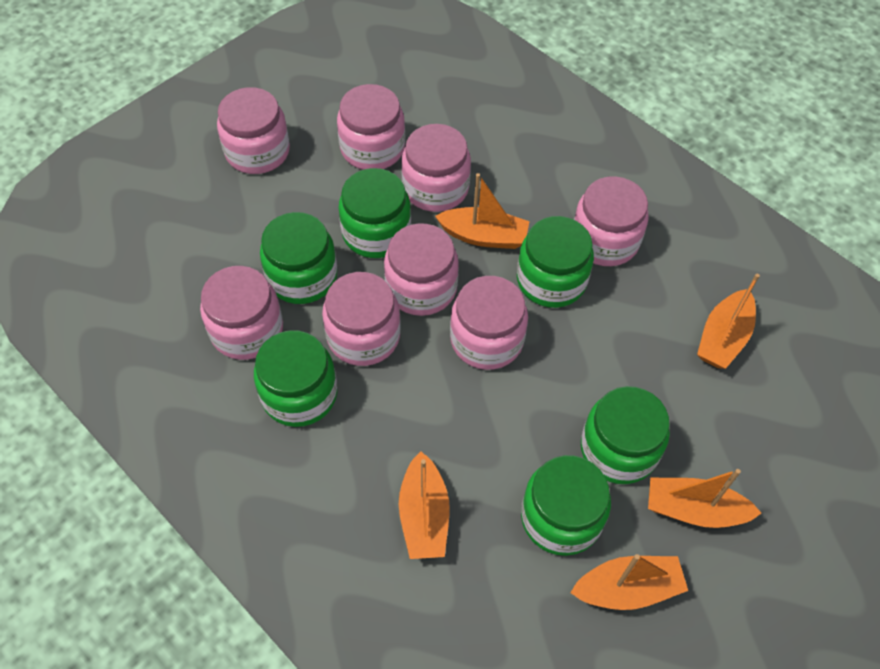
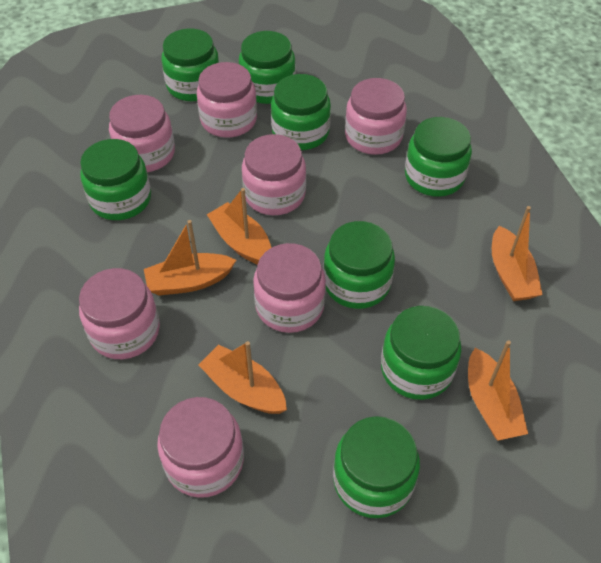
green jar: [254,330,337,427] [260,212,337,304] [339,168,411,258] [517,216,594,308] [521,455,611,556] [581,386,670,484] = 6 -> [80,139,151,220] [162,29,219,101] [239,31,296,104] [271,74,331,150] [323,221,395,309] [333,416,420,518] [381,306,461,400] [405,117,472,197] = 8
pink jar: [200,266,283,360] [217,87,290,174] [322,272,401,366] [337,84,405,170] [384,224,459,316] [401,124,471,212] [450,276,528,370] [574,176,649,266] = 8 -> [79,268,160,359] [109,95,175,172] [157,397,244,498] [197,62,257,138] [242,134,306,215] [253,243,326,333] [345,78,407,155] = 7

